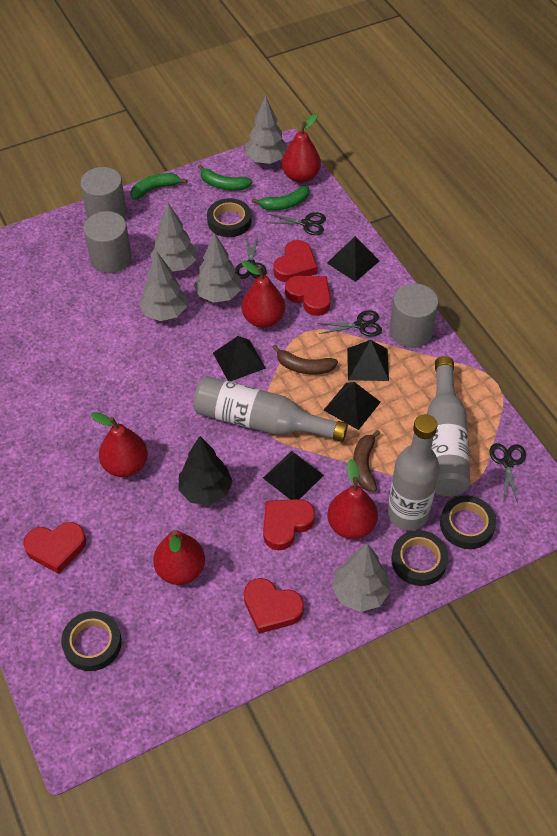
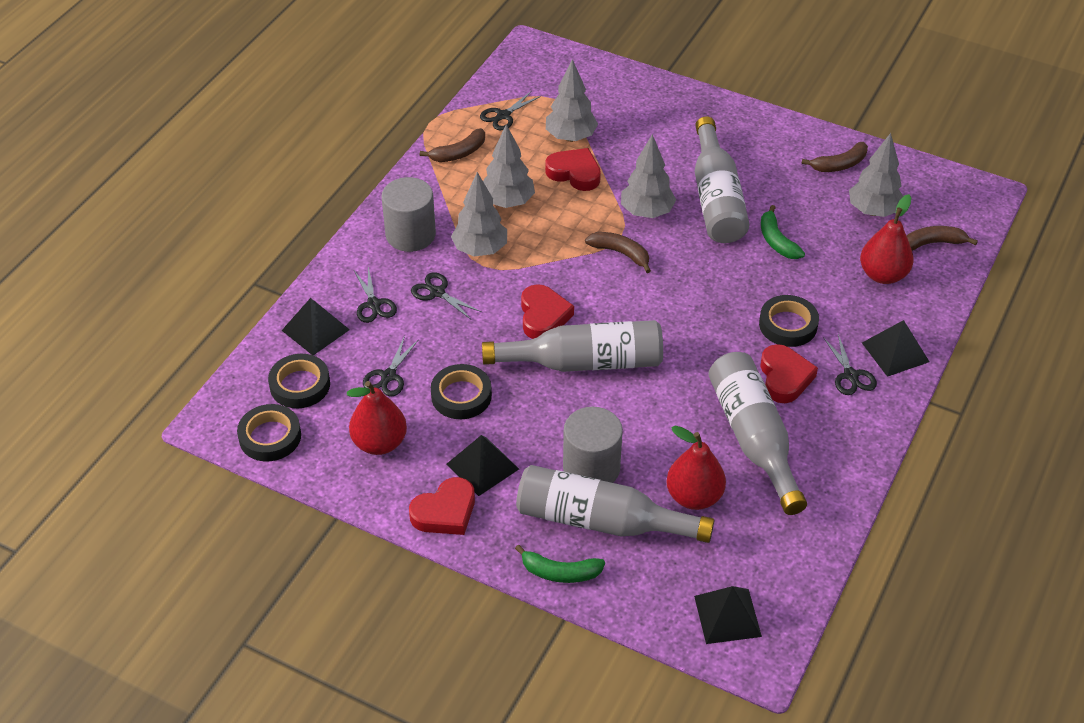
black pyramid: [213,336,266,381] [263,451,324,500] [324,382,381,430] [327,236,379,282] [347,340,389,381] = 5 -> [281,298,350,355] [447,435,519,496] [694,586,762,644] [862,320,929,377] = 4
black scissors: [235,235,267,279] [268,212,326,235] [317,310,382,337] [489,443,526,503] = 4 -> [354,267,397,323] [363,336,419,396] [411,272,482,320] [480,91,541,130] [823,334,877,395] = 5
black tree: [178,436,233,505] = 1 -> none = 0
brown banana: [273,345,338,374] [353,430,380,492] = 2 -> [420,128,485,162] [585,232,651,273] [801,142,868,172] [906,226,978,251] = 4
green banana: [130,173,188,200] [198,164,253,191] [252,186,309,211] = 3 -> [515,544,605,583] [761,205,805,259] = 2
grey bottle: [193,376,348,442] [387,414,440,530] [427,356,470,497] = 3 -> [482,320,663,372] [516,465,714,543] [695,116,750,243] [708,352,807,515] = 4
grey cylinder: [80,167,127,218] [84,211,131,273] [389,283,439,348] = 3 -> [382,177,436,252] [563,407,623,483] = 2
red heart: [23,522,86,574] [244,578,304,634] [263,499,315,551] [273,240,317,282] [285,276,331,316] = 5 -> [409,477,475,535] [521,284,574,339] [545,148,601,191] [760,344,818,403] = 4
red pear: [91,412,148,477] [153,530,205,585] [241,260,285,328] [282,113,321,183] [327,459,378,539] = 5 -> [347,381,407,455] [666,426,726,510] [860,194,914,284] = 3

